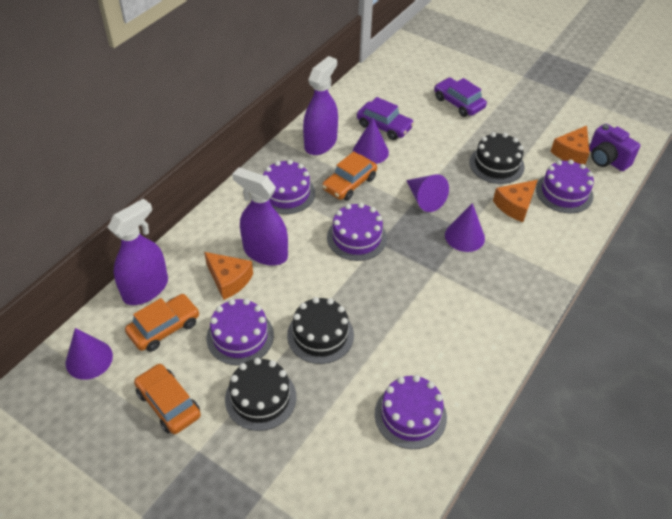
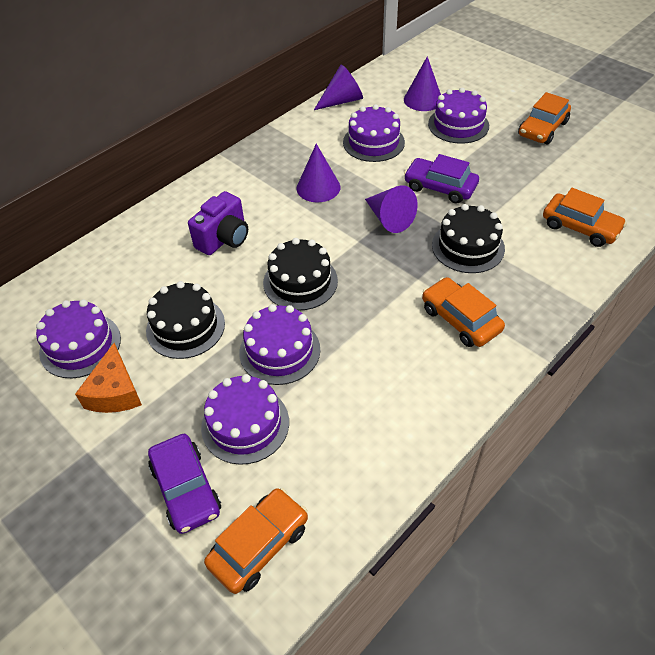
orange car: [125,294,199,352] [134,364,201,434] [322,151,377,201] = 3 -> [204,488,308,594] [422,277,505,347] [518,92,571,144] [543,188,627,247] = 4
orange cheese: [204,252,253,300] [493,180,538,222] [551,126,590,164] = 3 -> [75,343,142,413] = 1
purple spray bottle: [107,198,168,305] [232,168,288,266] [303,56,338,155] = 3 -> none = 0

